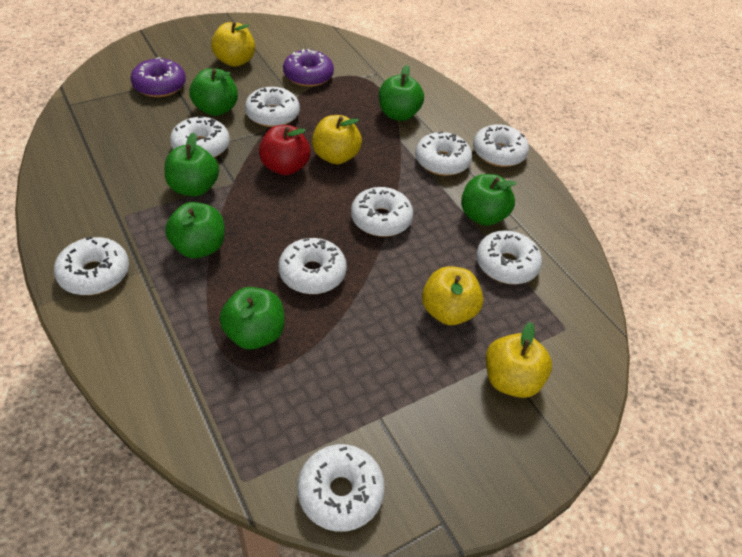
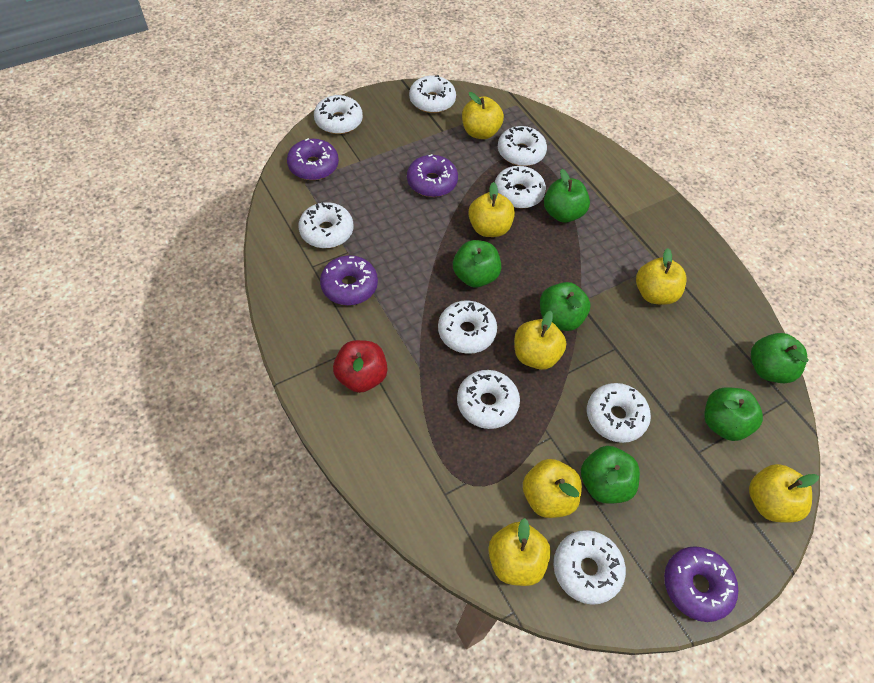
purple donut: [131,57,186,97] [283,49,334,87] = 2 -> [287,138,339,180] [320,255,378,305] [407,154,458,197] [664,546,738,622] = 4
yellow apple: [211,22,255,67] [312,115,362,164] [422,266,483,325] [486,322,552,398] = 4 -> [462,92,504,139] [468,182,515,237] [488,518,551,586] [514,311,567,370] [523,459,582,518] [636,248,686,305] [749,464,819,523] = 7

